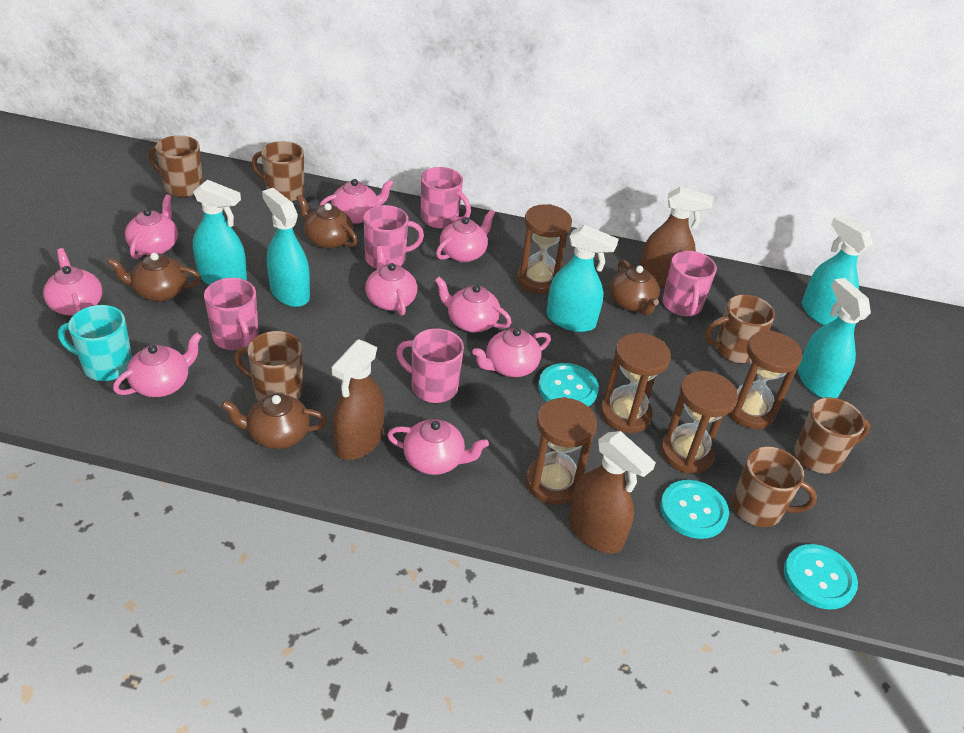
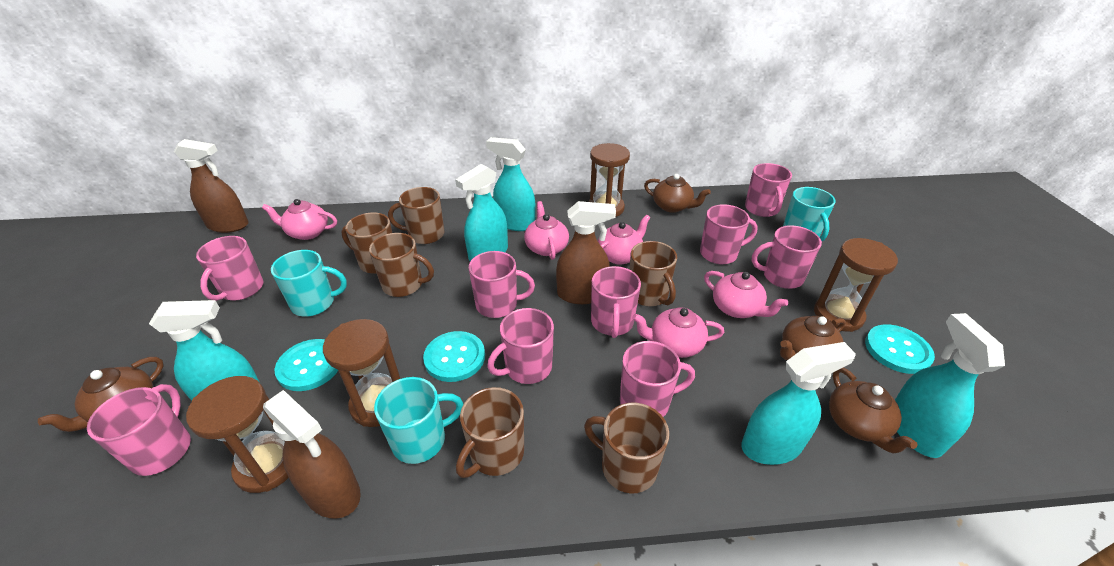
brown hourglass: [517,204,572,294] [526,397,597,505] [600,333,671,434] [661,371,738,474] [728,330,803,429] = 5 -> [186,376,289,493] [323,319,400,427] [588,143,630,217] [814,238,898,332] = 4
pink mug: [204,278,259,350] [363,205,424,269] [396,328,464,403] [421,167,471,229] [662,251,717,316] = 5 -> [87,384,191,476] [196,236,263,301] [469,251,535,318] [487,308,554,384] [591,266,641,338] [620,341,695,417] [700,204,758,264] [745,163,792,217] [752,225,822,289] = 9
pink teapot: [43,248,102,316] [113,332,202,397] [125,194,178,259] [319,179,394,224] [365,246,417,315] [387,419,489,475] [435,277,512,332] [436,210,495,262] [472,328,551,377] = 9 -> [262,199,337,240] [524,201,569,260] [598,215,650,265] [632,307,724,358] [704,271,788,318] = 5
turquoise mug: [58,305,132,381] = 1 -> [271,250,347,317] [374,377,463,464] [783,187,835,241] = 3

